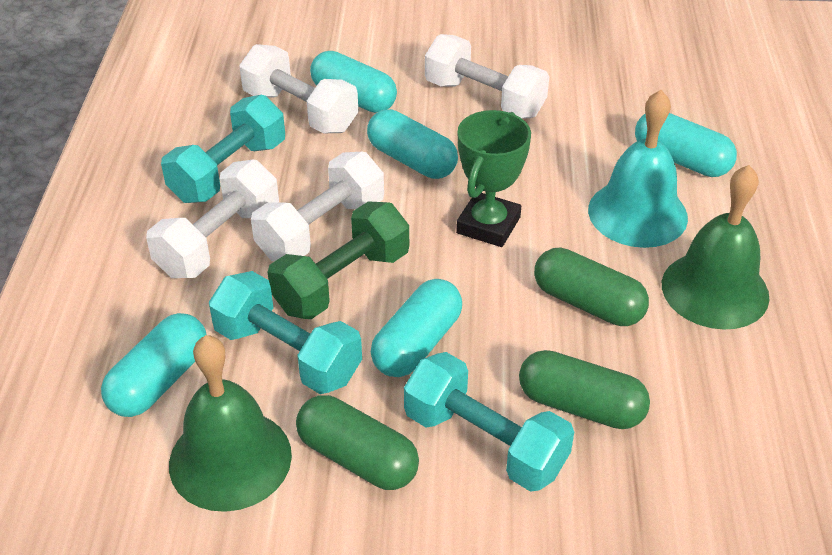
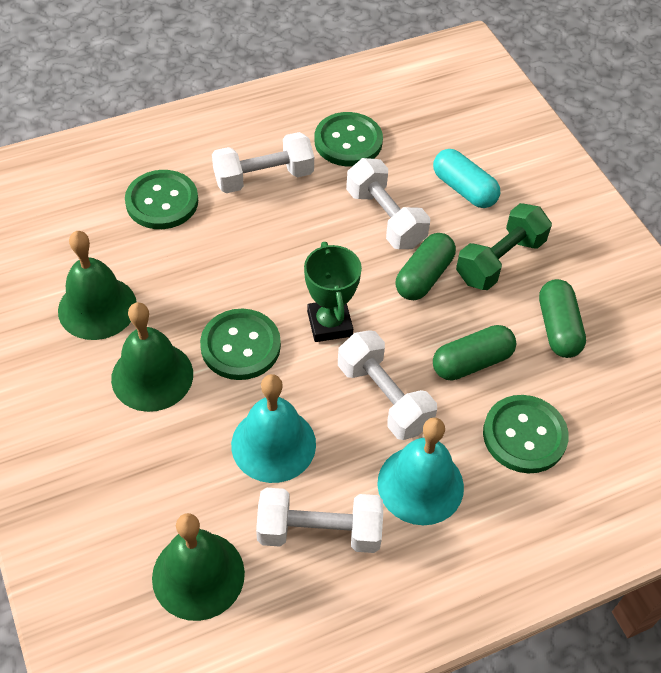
green bell: [169,335,292,512] [662,165,769,330] = 2 -> [58,231,137,340] [111,302,193,412] [152,513,245,621] = 3
green button: none = 0 -> [125,170,198,229] [200,309,281,380] [314,112,383,167] [483,395,569,473] = 4
turquoise bell: [588,90,688,248] = 1 -> [231,374,316,483] [377,417,464,525] = 2
turquoise capsule: [101,313,206,417] [310,51,397,113] [367,109,458,179] [371,279,462,377] [635,113,737,177] = 5 -> [433,149,500,208] = 1
turquoise dumbbell: [161,95,285,203] [209,271,362,394] [404,352,574,492] = 3 -> none = 0

